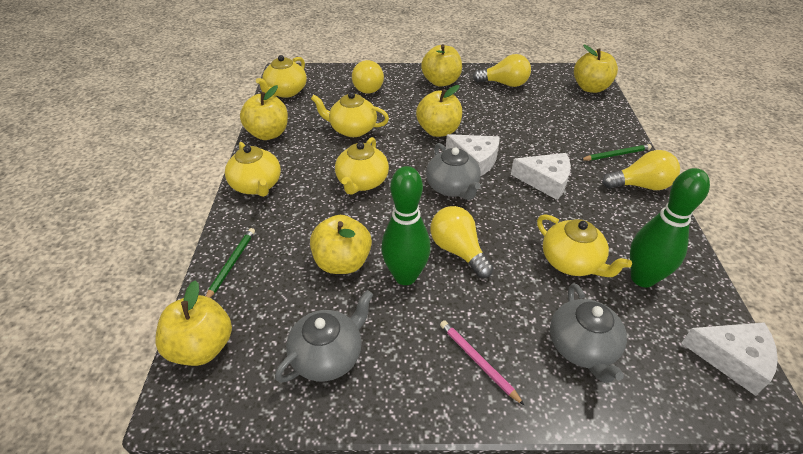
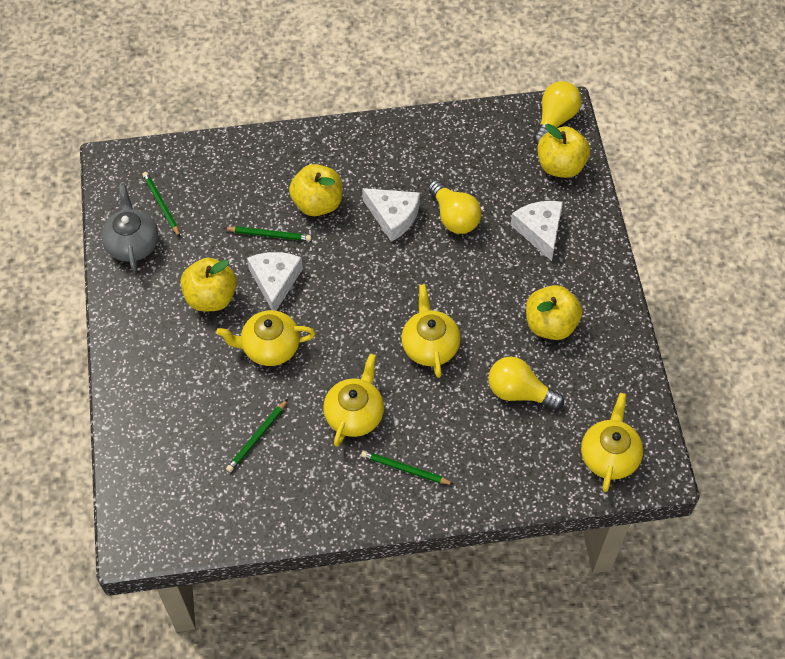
green bowling pin: [381,166,431,285] [630,168,710,288] = 2 -> none = 0
green pencil: [206,228,255,298] [580,144,652,161] = 2 -> [142,172,180,237] [224,226,311,241] [226,399,288,472] [361,451,454,485] = 4
grey teapot: [275,290,373,383] [426,143,481,200] [550,283,627,383] = 3 -> [101,184,159,272] = 1
pink pencil: [440,320,525,406] = 1 -> none = 0
yellow apple: [155,280,232,366] [240,85,288,140] [310,215,372,274] [416,85,462,137] [421,44,462,87] [574,45,618,93] = 6 -> [181,258,237,311] [289,164,342,216] [526,285,582,340] [538,124,590,178] = 4
yellow light bulb: [352,60,384,94] [430,206,493,278] [473,54,531,87] [602,150,680,190] = 4 -> [428,180,481,234] [488,356,564,410] [533,81,582,145] = 3
yellow teapot: [225,142,281,197] [256,55,307,98] [311,92,389,137] [335,137,389,195] [537,214,632,277] = 5 -> [216,310,316,366] [323,354,384,447] [401,284,461,378] [581,393,643,492] = 4

